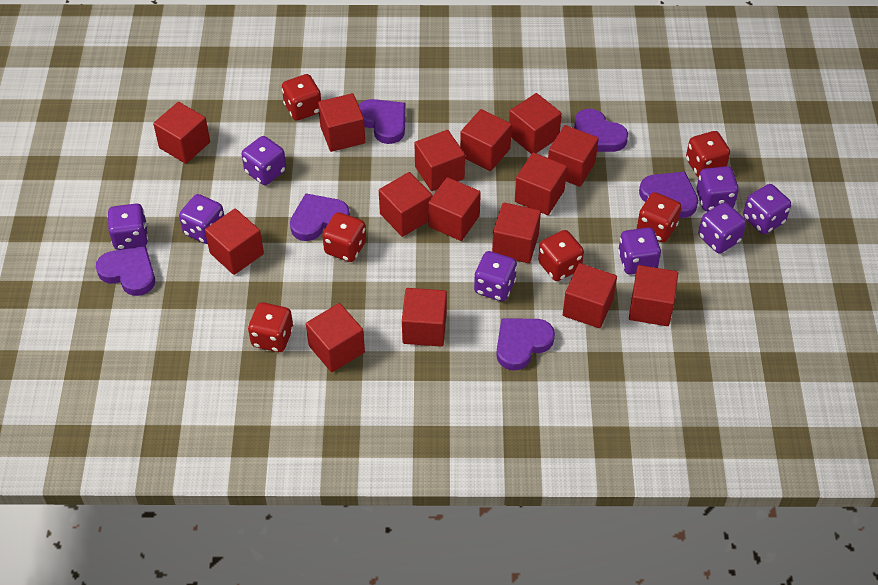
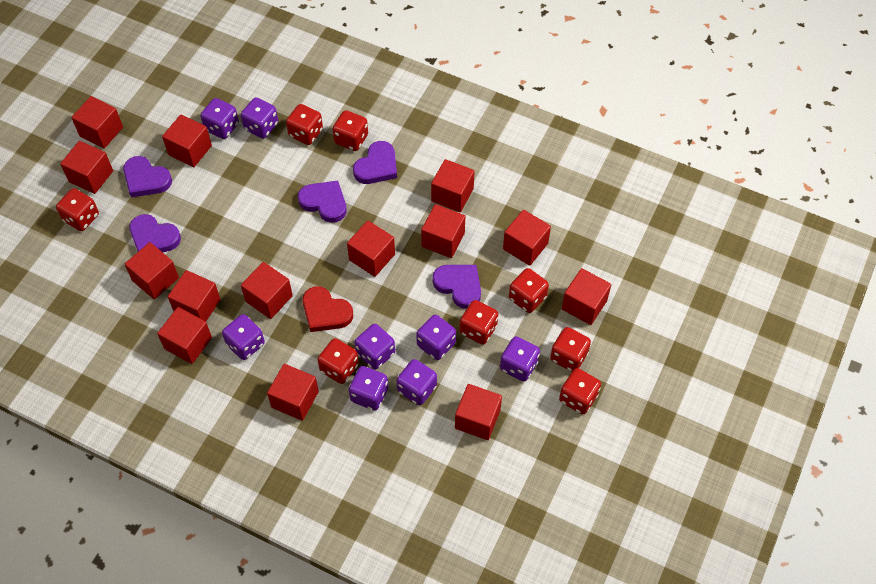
purple heart: [96,246,155,296] [290,193,350,241] [359,99,406,144] [496,319,555,370] [574,109,628,152] [639,172,698,218] = 6 -> [123,156,172,197] [129,214,181,252] [298,180,347,223] [353,141,397,184] [433,265,481,309] = 5
red cube: [153,102,210,164] [205,209,264,275] [306,303,365,372] [318,93,365,152] [379,172,432,237] [402,288,447,347] [415,130,465,191] [428,177,481,241] [460,109,512,171] [492,202,541,263] [509,93,562,154] [515,153,567,215] [548,125,599,187] [563,263,617,328] [629,265,678,326] = 15 -> [60,141,113,194] [71,96,123,149] [125,242,179,299] [157,307,212,364] [162,114,212,167] [168,270,221,321] [241,262,293,319] [267,364,319,421] [347,221,395,277] [421,204,465,258] [431,159,475,212] [455,384,502,440] [503,210,551,266] [562,268,611,325] = 14
red dice: [248,302,293,352] [282,74,321,121] [322,212,366,262] [538,230,584,281] [637,192,681,242] [686,131,730,177] = 6 -> [56,188,99,231] [286,104,323,145] [318,338,359,384] [332,110,368,151] [460,300,498,345] [509,268,549,313] [550,327,591,372] [559,368,601,414] = 8
red heart: none = 0 -> [302,286,353,332] = 1

